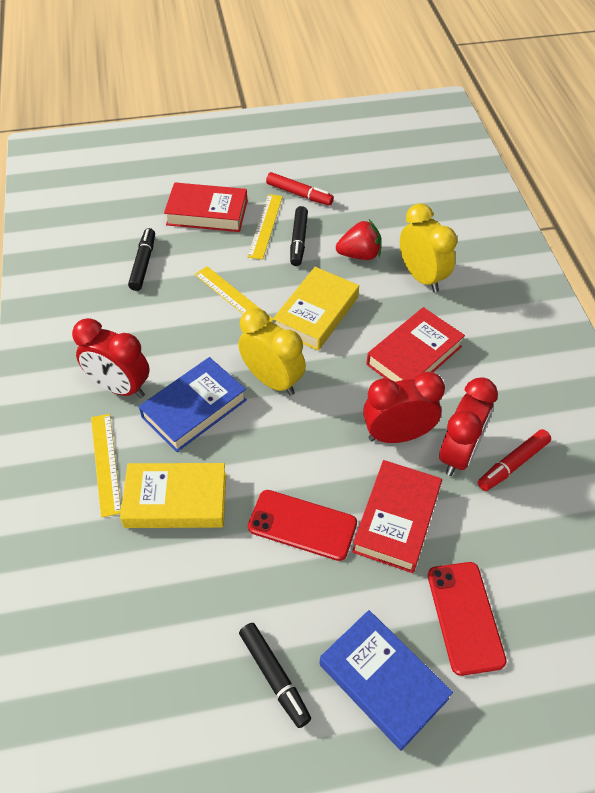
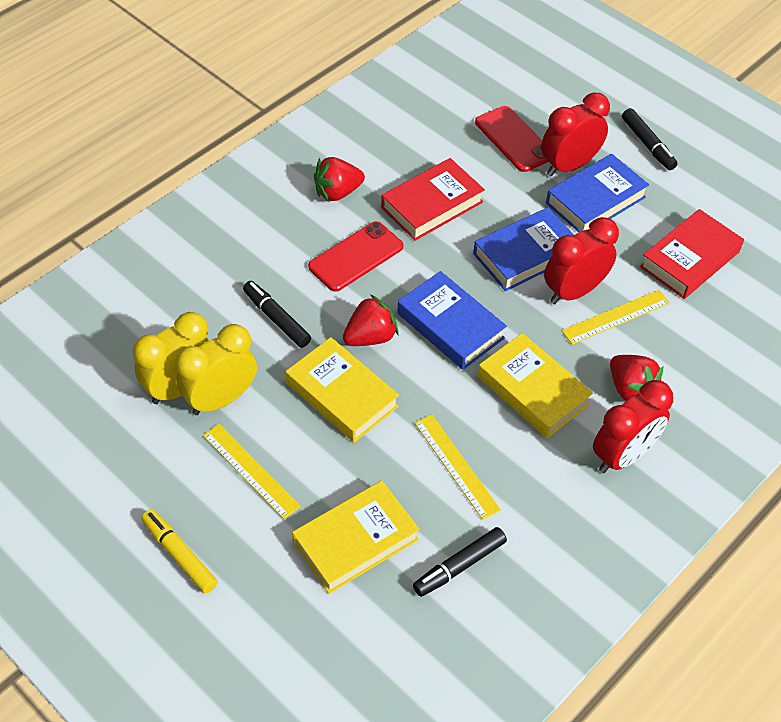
blue book: [139,357,247,452] [319,610,453,751] = 2 -> [397,271,507,370] [473,207,574,291] [546,154,649,232] = 3
red book: [164,182,247,232] [352,460,442,573] [366,307,465,382] = 3 -> [381,158,485,241] [640,209,744,299] = 2
red marker: [266,172,334,205] [478,429,551,491] = 2 -> none = 0
red strawberry: [336,220,382,260] = 1 -> [314,157,365,202] [343,294,399,346] [610,355,663,401] = 3
yellow book: [120,463,226,528] [273,267,359,351] = 2 -> [286,337,399,443] [292,481,420,594] [478,333,593,438] = 3
yellow marker: none = 0 -> [141,509,218,593] = 1

